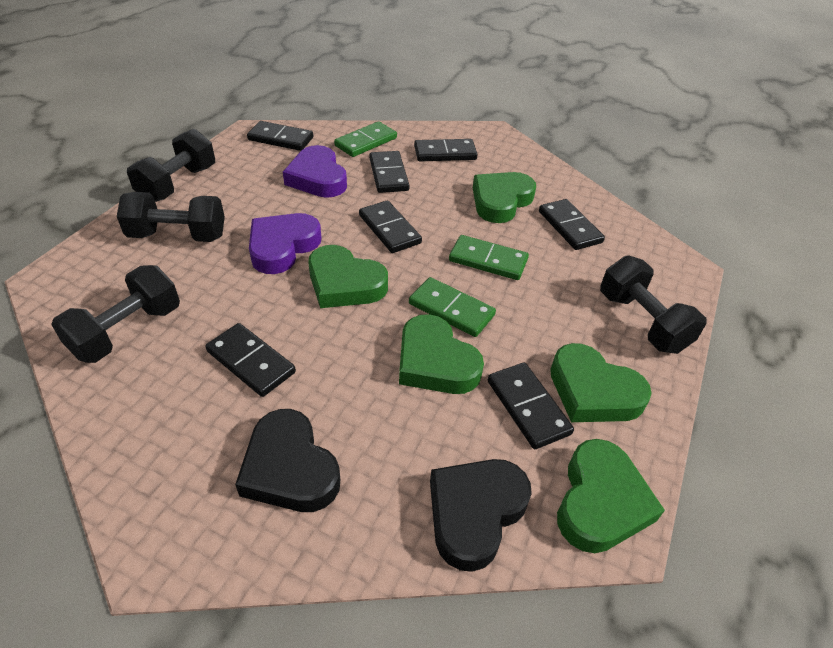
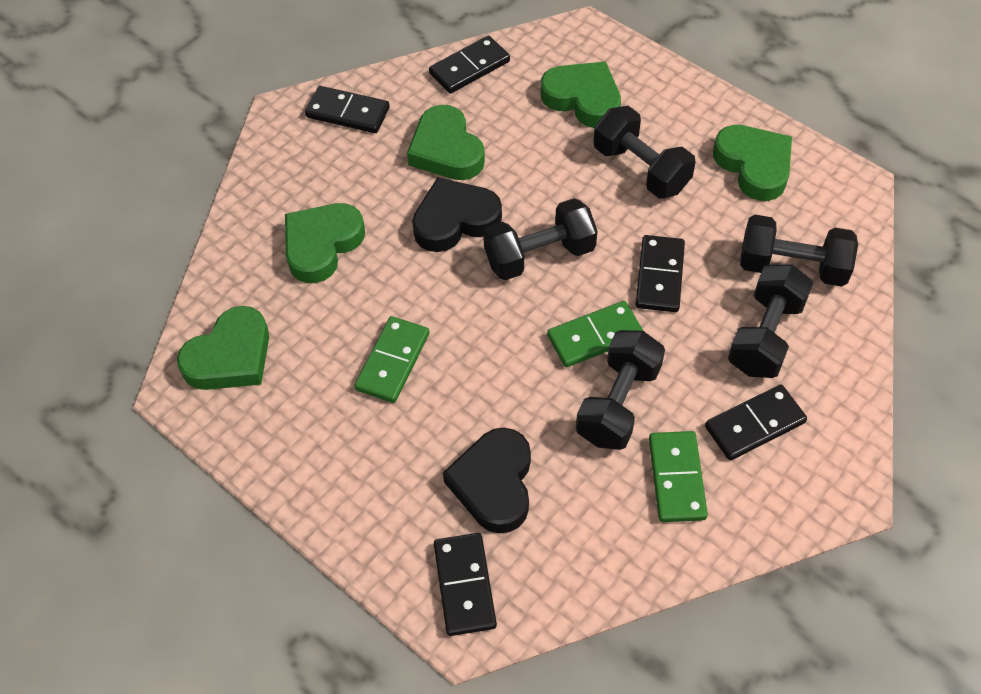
black domino: [205,323,296,397] [247,121,313,151] [359,201,422,253] [369,151,409,193] [414,139,478,161] [488,363,574,449] [539,199,605,250] = 7 -> [305,86,390,133] [429,35,510,94] [434,533,497,636] [636,235,685,312] [705,385,807,461] = 5
black dumbbell: [51,265,180,363] [117,192,225,242] [127,129,215,202] [600,256,706,354] = 4 -> [483,198,597,280] [576,330,665,450] [594,106,696,198] [728,264,813,378] [740,215,858,287] = 5
purple heart: [249,213,322,274] [283,145,347,198] = 2 -> none = 0

